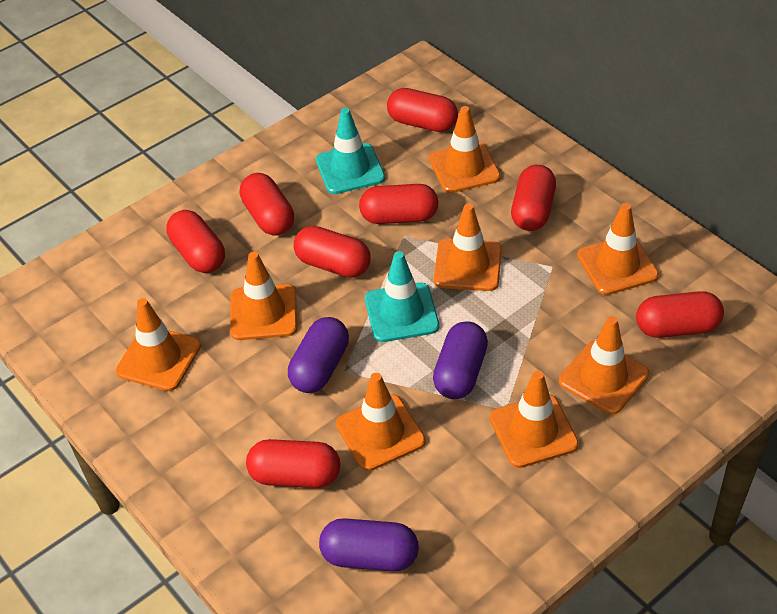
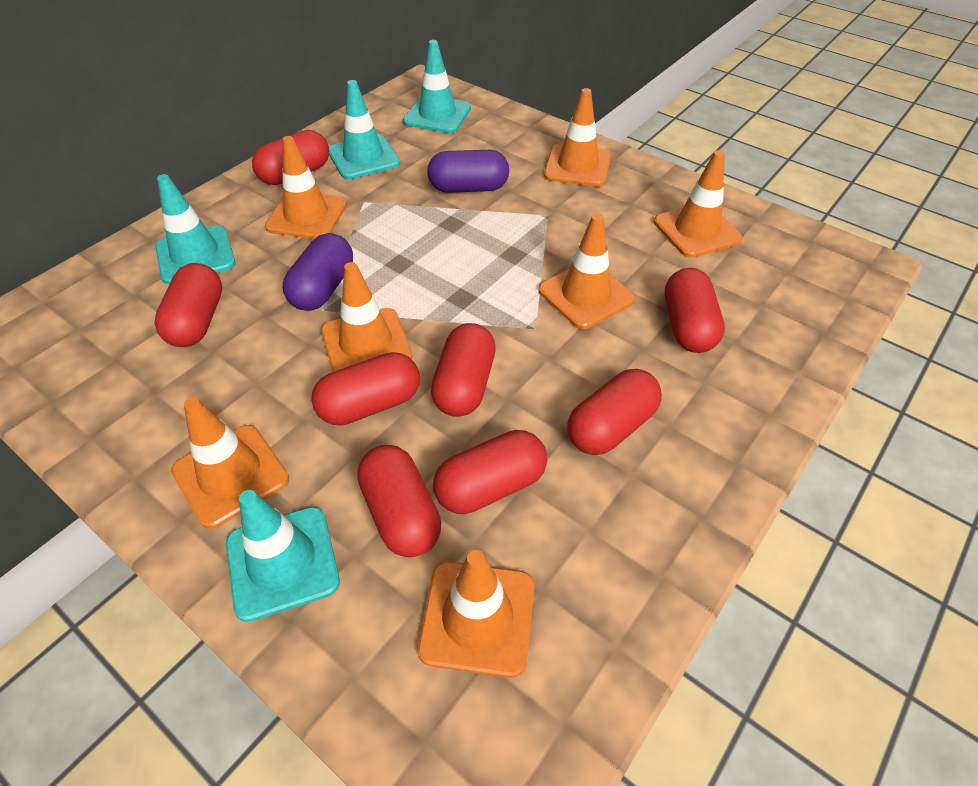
orange traffic cone: [116,298,201,391] [230,252,297,340] [336,373,426,471] [429,106,501,193] [434,203,502,291] [490,371,579,468] [559,316,649,414] [577,203,659,295] = 8 -> [171,397,289,529] [265,136,347,239] [321,262,412,372] [418,550,535,678] [538,213,635,329] [544,88,611,187] [654,150,742,258] = 7
purple capsule: [288,317,349,393] [319,518,419,571] [433,321,488,399] = 3 -> [283,233,353,311] [427,150,509,193] = 2
turquoise traffic cone: [316,108,385,194] [365,251,439,342] = 2 -> [155,174,235,284] [226,490,340,622] [329,80,400,179] [403,40,471,133] = 4

